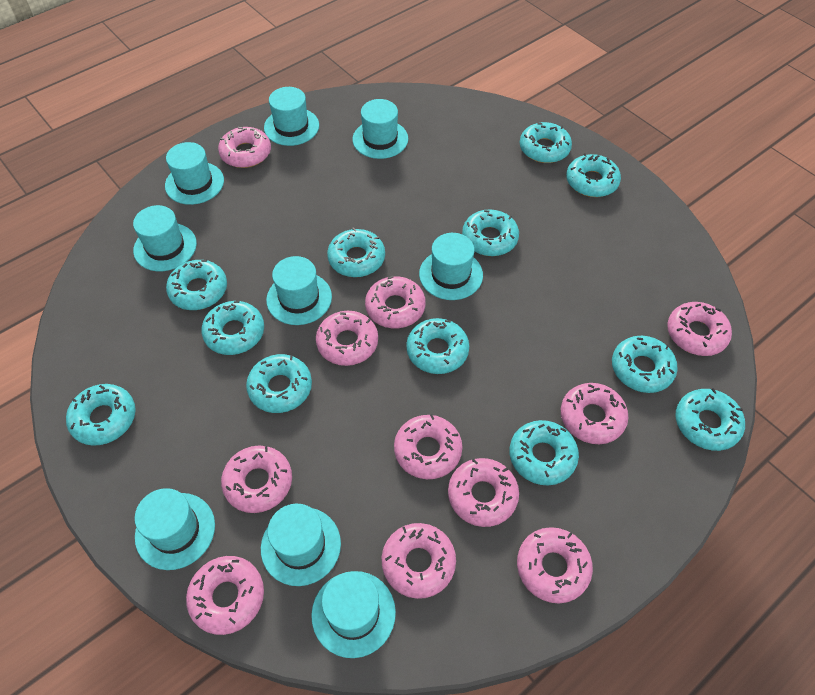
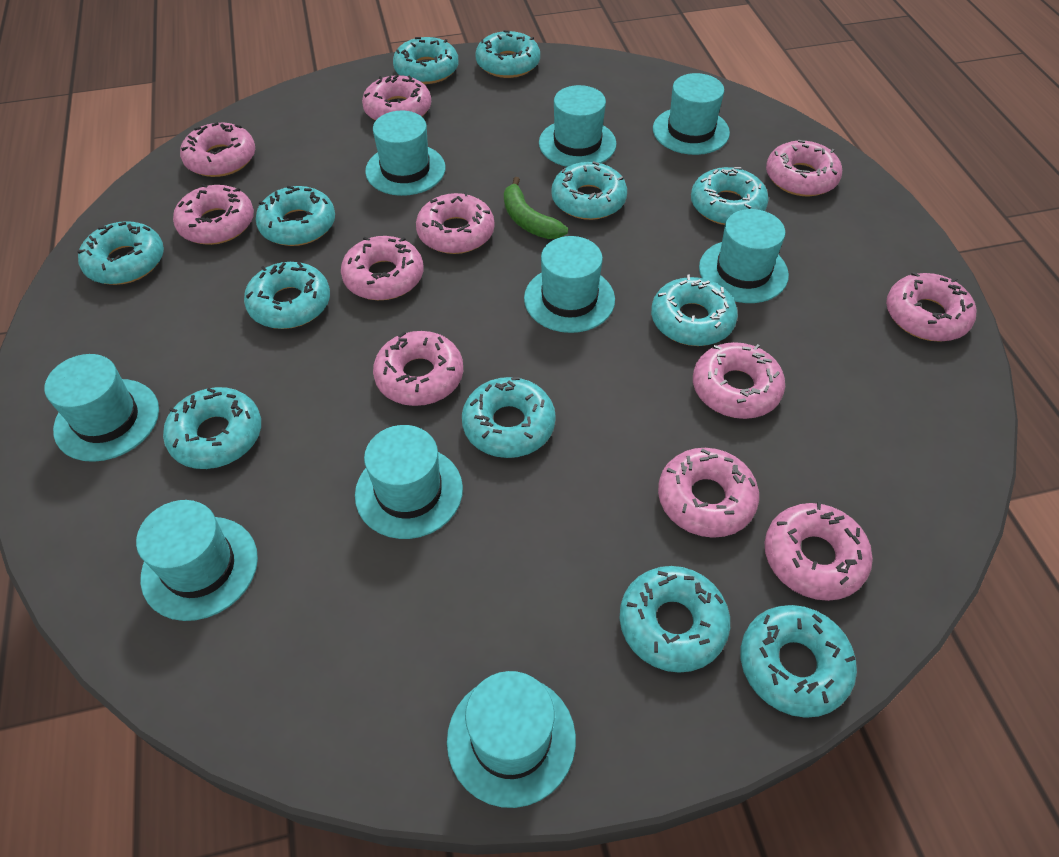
green banana: none = 0 -> [504,177,568,239] = 1

